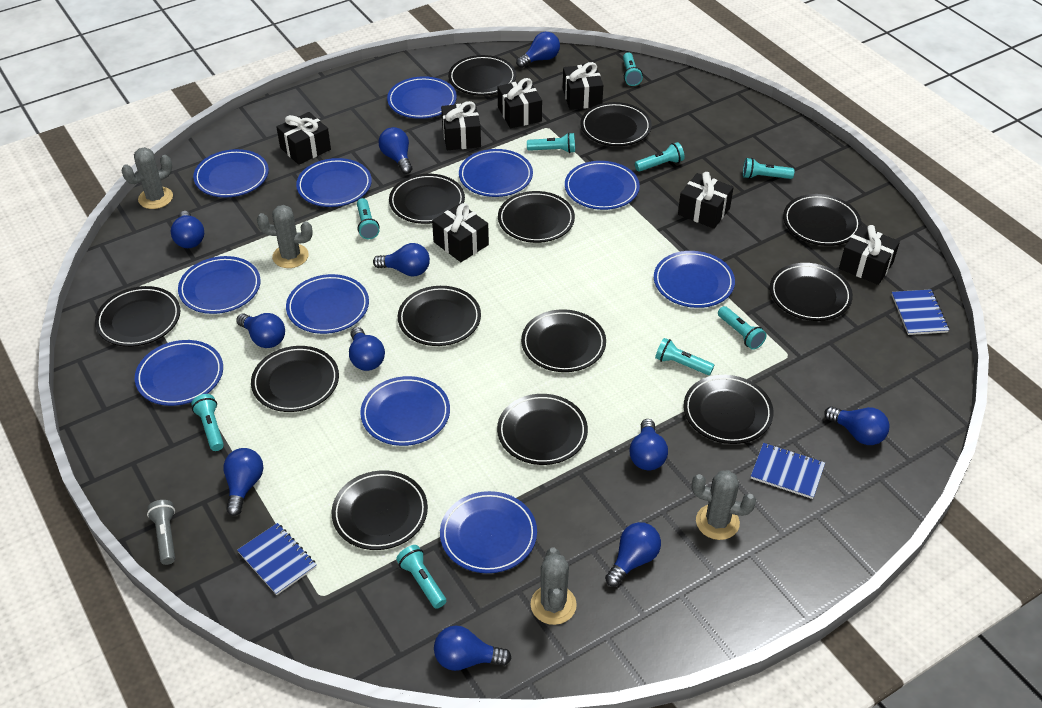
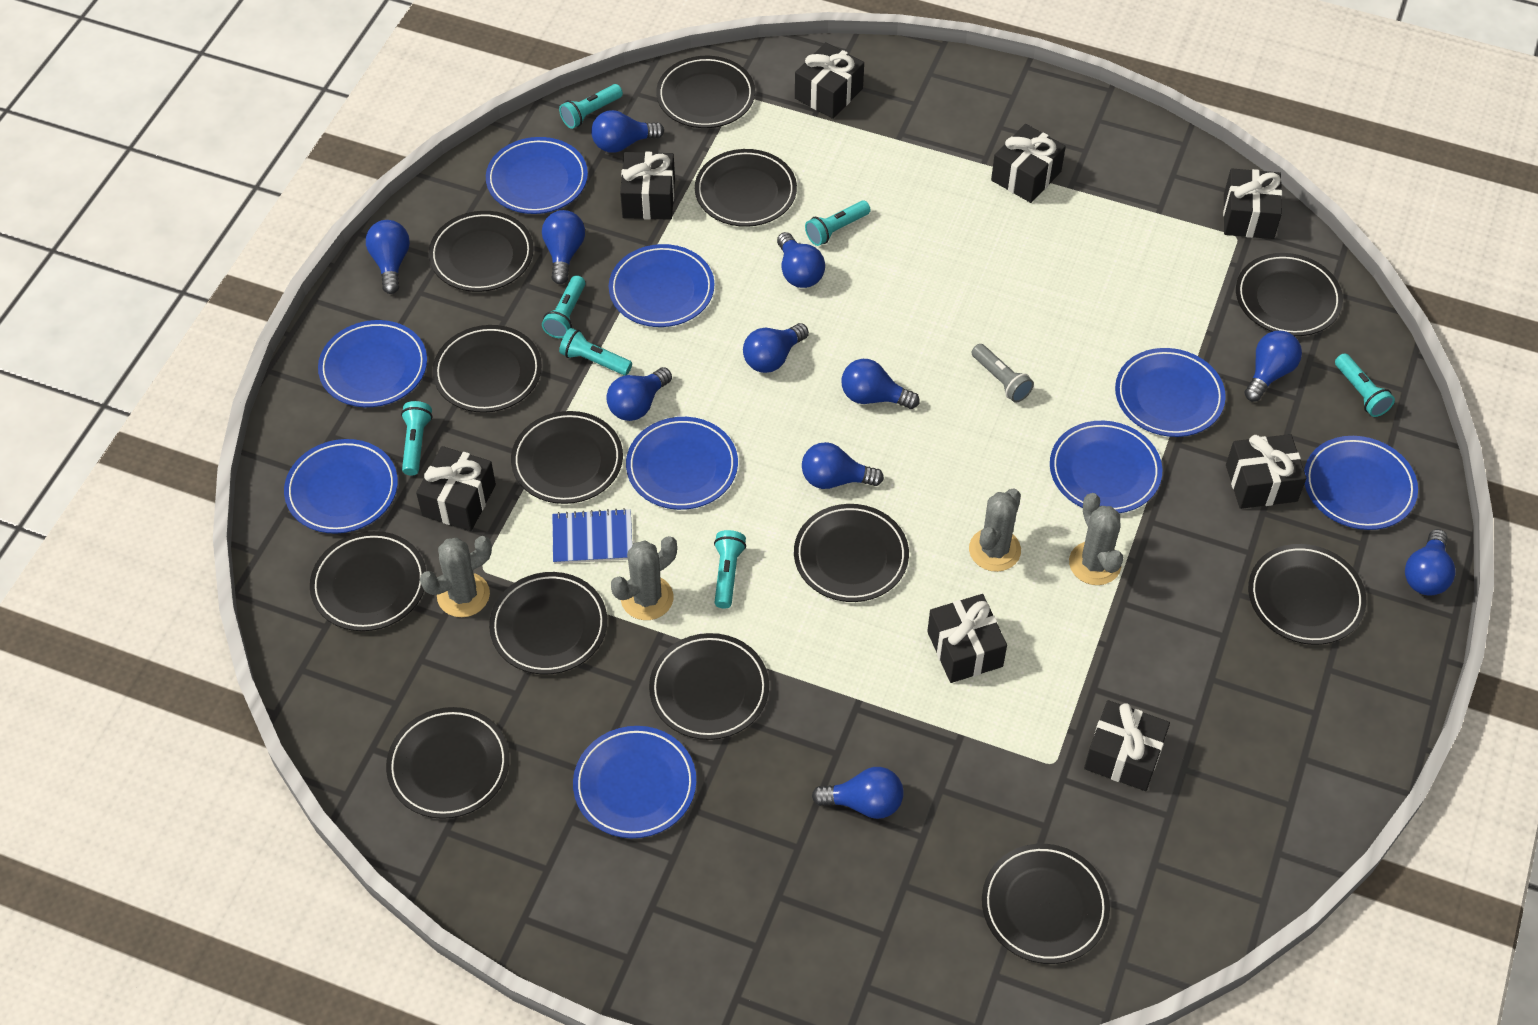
black gift: [277,112,331,165] [432,203,489,262] [441,101,481,150] [498,78,542,128] [563,62,603,110] [678,172,734,229] [839,225,900,285] = 7 -> [416,446,496,531] [620,152,675,220] [795,42,864,119] [927,594,1007,683] [991,124,1066,203] [1084,700,1170,791] [1223,168,1282,239] [1226,434,1307,509] = 8
blue notebook: [237,523,317,595] [751,443,825,499] [892,289,949,335] = 3 -> [552,508,632,564] = 1
blue plate: [135,340,223,406] [178,256,261,314] [193,149,269,197] [286,274,369,334] [296,158,372,207] [360,376,450,446] [387,76,457,119] [440,491,537,573] [459,149,533,197] [565,161,640,210] [654,251,735,308] = 11 -> [284,439,398,534] [318,320,427,407] [486,137,588,214] [573,726,696,838] [609,244,714,327] [626,417,738,510] [1050,421,1162,513] [1115,348,1226,437] [1304,436,1418,530] = 9
turquoise flashlight: [191,394,224,451] [357,198,379,239] [396,545,446,609] [527,133,575,153] [623,53,643,86] [635,142,685,172] [655,338,714,375] [718,306,767,350] [743,158,795,179] = 9 -> [401,401,432,475] [542,275,585,338] [559,84,623,129] [559,328,632,376] [714,530,746,609] [805,200,871,246] [1335,353,1395,417] = 7

